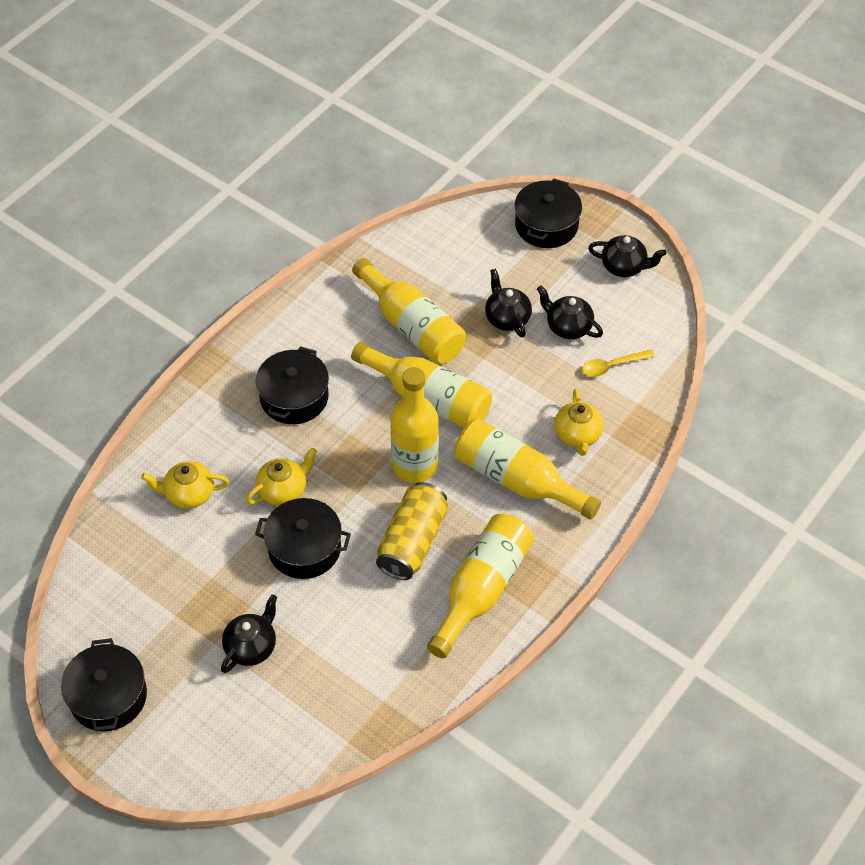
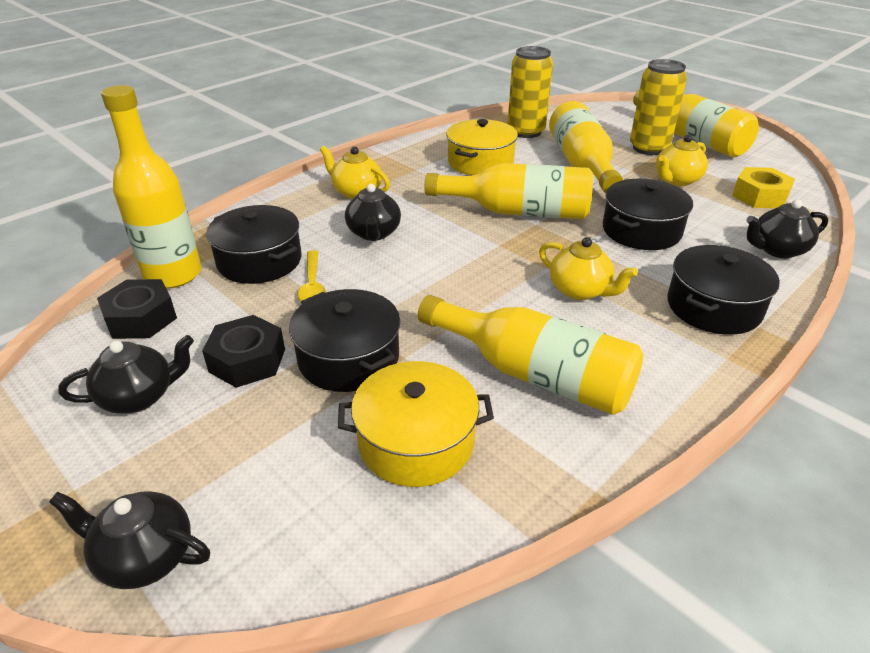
black nut: none = 0 -> [97,279,177,339] [202,315,285,388] = 2
yellow can: [376,482,448,580] = 1 -> [508,46,553,138] [630,59,687,155] = 2
yellow nut: none = 0 -> [732,167,795,208] = 1
yellow pot: none = 0 -> [338,361,494,487] [446,119,518,175] = 2

